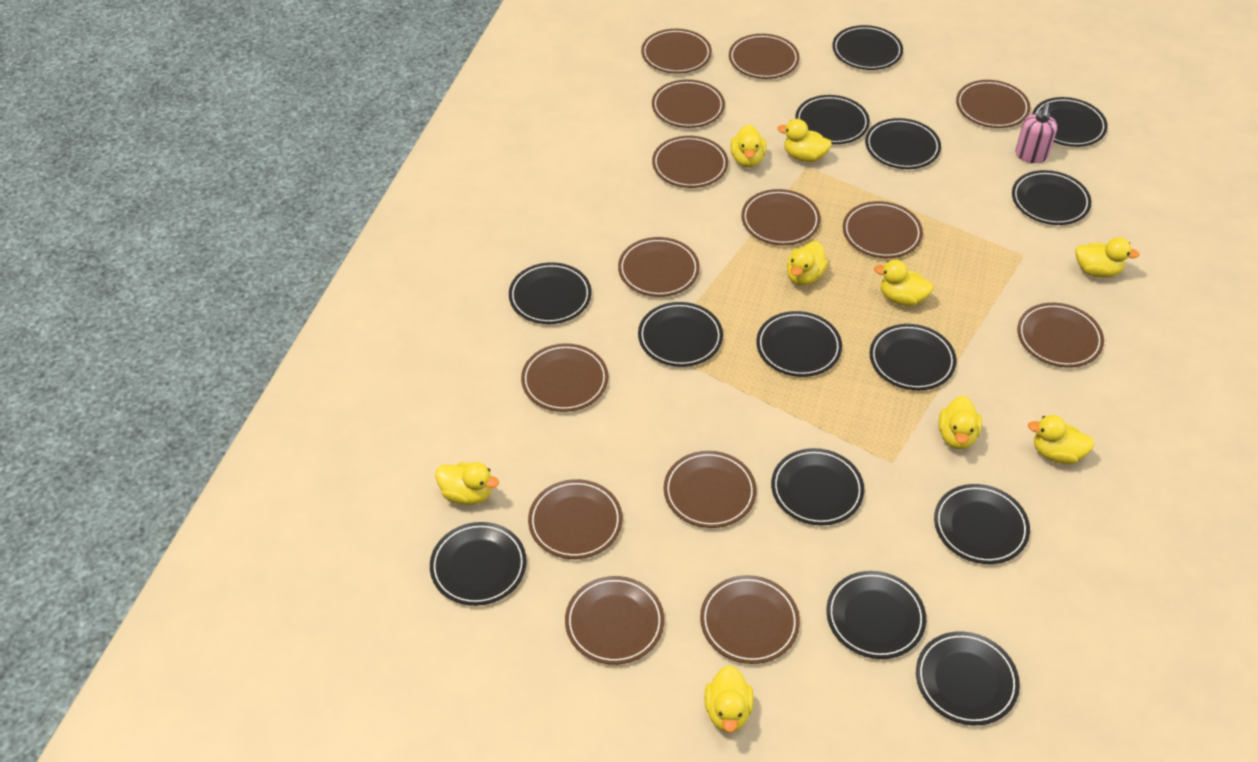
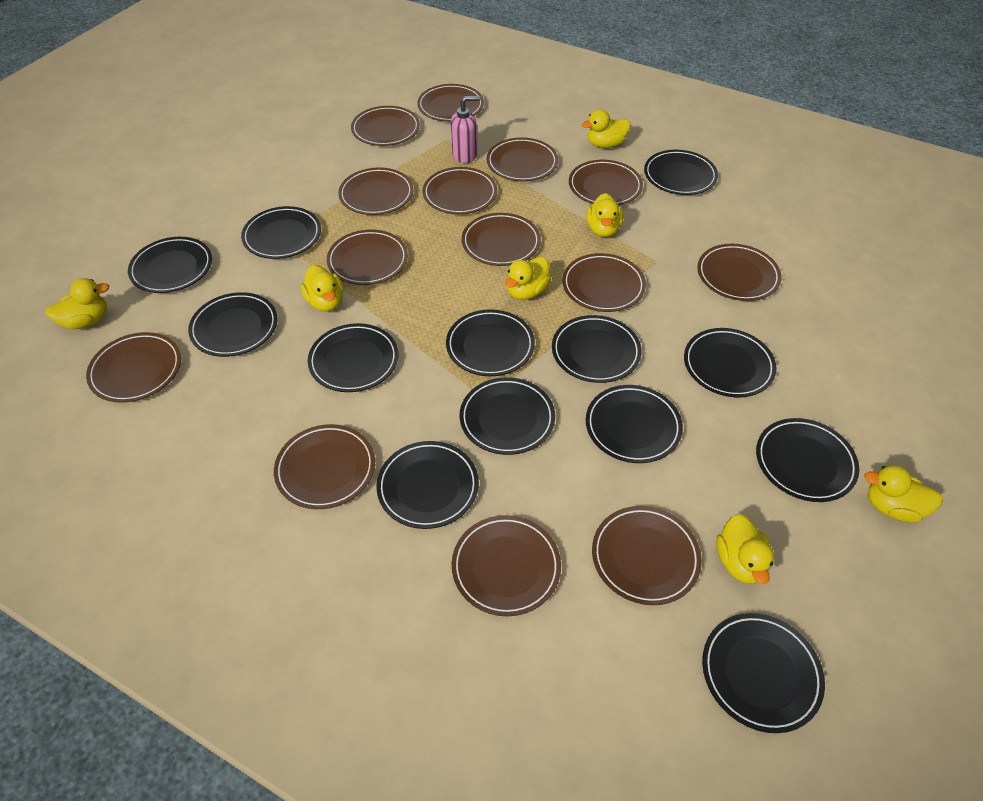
black plate: [430,522,527,606] [509,262,591,324] [638,302,723,367] [756,311,842,377] [771,448,864,525] [795,95,870,144] [826,571,926,659] [832,25,903,70] [865,118,941,169] [869,324,957,390] [916,631,1020,725] [934,484,1030,564] [1012,170,1091,225] [1032,97,1108,147] = 14 -> [128,237,212,293] [188,292,278,357] [241,206,321,259] [308,323,398,392] [376,441,479,529] [446,309,535,376] [460,377,555,455] [552,315,642,383] [586,385,683,463] [644,150,718,195] [684,328,777,397] [702,613,825,733] [756,418,859,502] = 13
yellow duck: [435,462,499,505] [704,665,754,733] [731,125,766,167] [777,119,832,162] [787,241,828,286] [874,259,934,306] [939,396,982,449] [1028,415,1095,464] [1075,237,1140,278] = 9 -> [45,278,109,329] [301,265,343,312] [505,256,551,300] [582,109,631,148] [586,193,623,237] [717,514,774,584] [864,465,943,522] = 7

